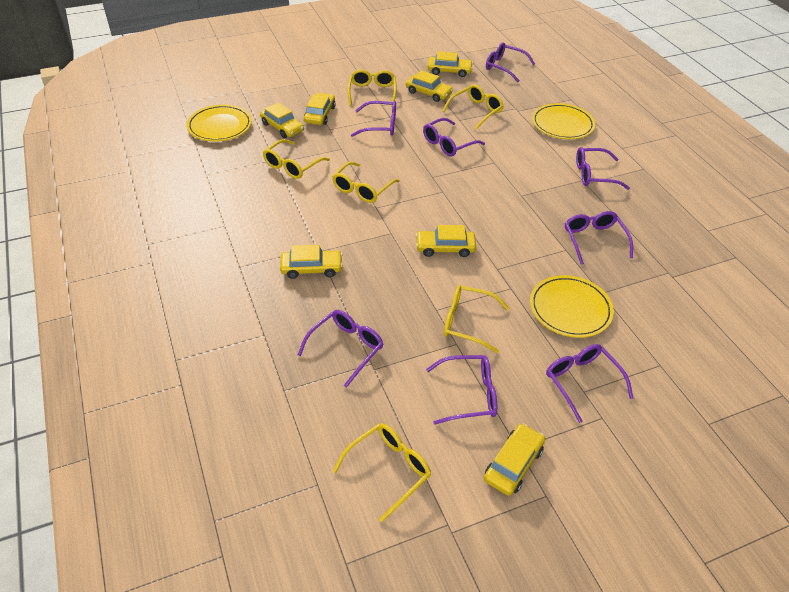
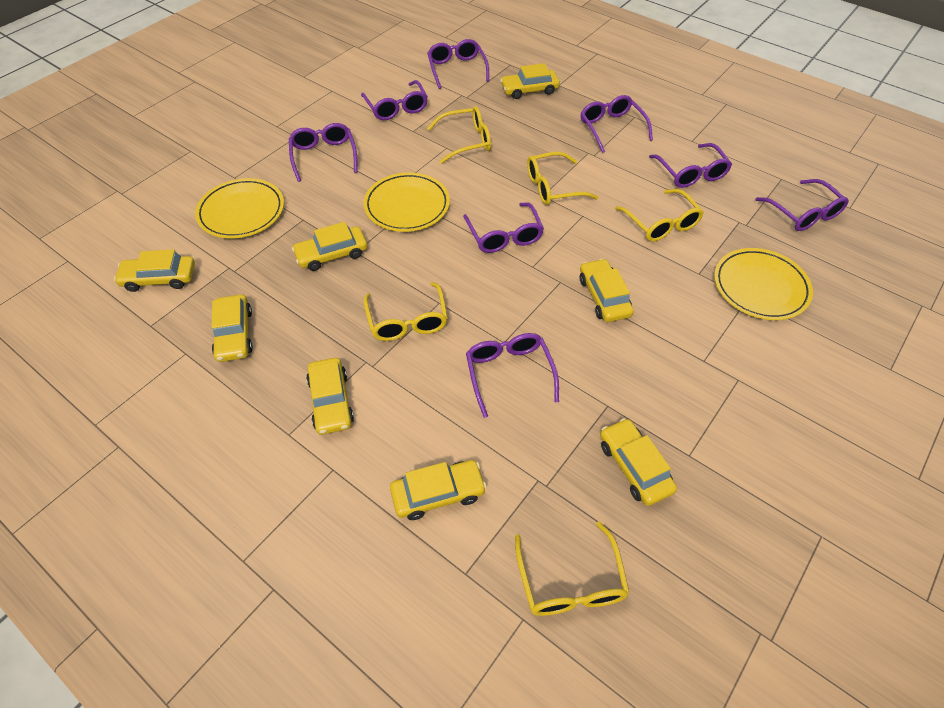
yellow car: [260,102,304,138] [280,245,343,279] [304,93,335,125] [406,70,453,102] [416,225,476,257] [427,51,473,77] [484,423,545,496] = 7 -> [114,249,195,292] [212,294,253,362] [292,222,367,271] [306,358,354,435] [390,460,487,520] [500,63,560,99] [580,259,634,322] [600,418,677,506] = 8
yellow glasses: [263,139,330,179] [332,162,400,203] [332,423,431,522] [348,69,397,106] [443,84,504,130] [444,285,509,353] = 6 -> [364,282,448,341] [427,106,491,164] [515,521,630,616] [527,152,599,205] [615,189,704,242] = 5

